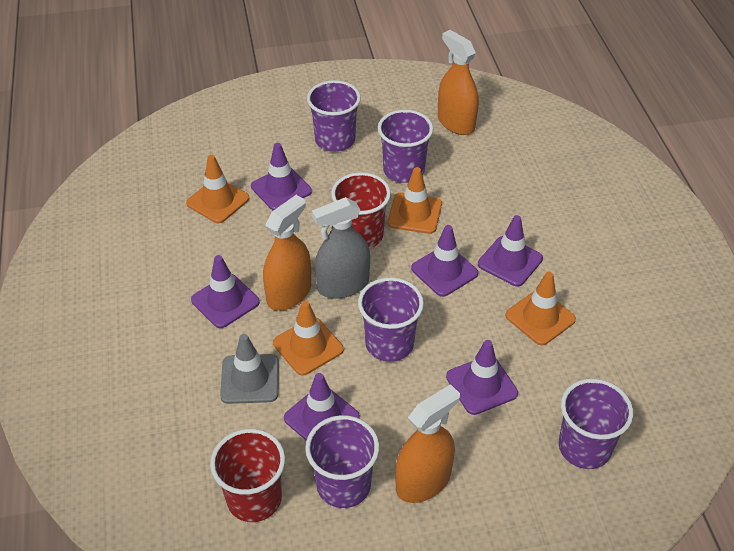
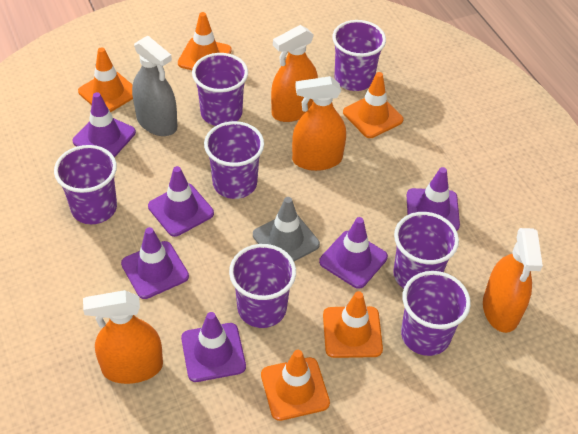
orange spray bottle: [263,195,311,311] [395,384,460,503] [438,30,479,135] = 3 -> [83,290,163,384] [271,25,318,122] [292,76,346,171] [483,228,543,333] = 4
orange traffic cone: [186,155,249,223] [273,301,344,375] [387,167,442,234] [505,272,576,346] = 4 -> [78,47,133,112] [178,12,232,70] [261,350,330,421] [323,291,383,358] [343,72,404,138] = 5
purple cup: [305,415,379,508] [307,80,361,152] [358,277,424,362] [378,110,433,183] [559,379,633,469] = 5 -> [54,145,117,224] [192,53,248,126] [204,121,264,199] [229,244,296,328] [332,20,386,91] [393,212,459,288] [401,271,471,356] = 7
red cup: [210,429,285,522] [331,172,391,249] = 2 -> none = 0

